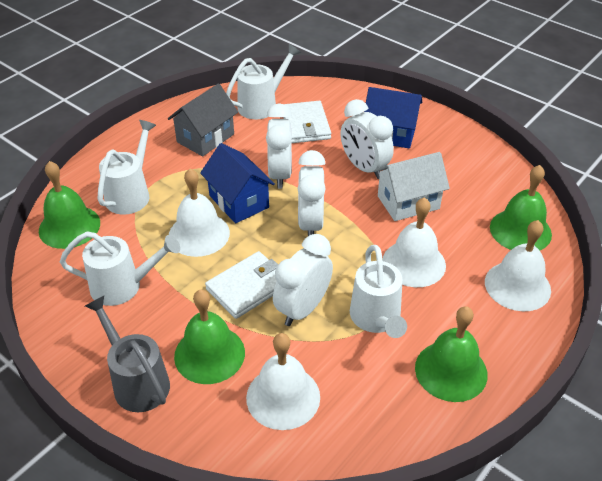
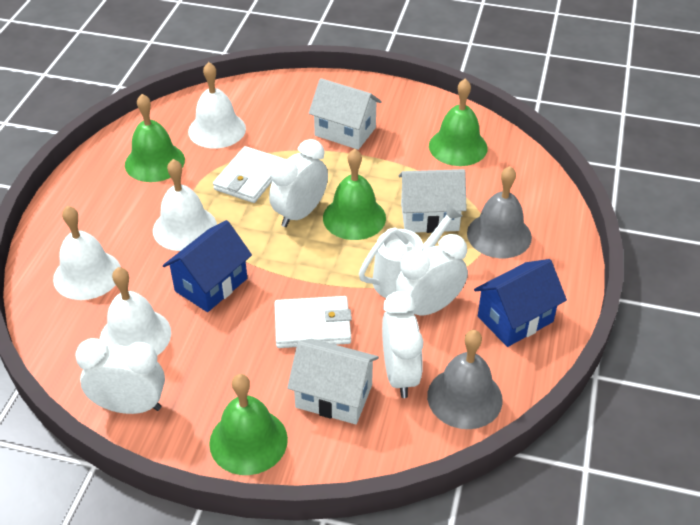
grey bell: none = 0 -> [427,330,503,429] [467,166,532,258] = 2
grey house: [168,83,238,156] = 1 -> none = 0
grey watering can: [85,296,170,412] = 1 -> none = 0
white house: [375,152,450,221] = 1 -> [287,339,379,424] [308,78,382,150] [399,169,467,233] = 3
white watering can: [60,231,180,306] [98,120,156,215] [226,44,301,119] [350,245,407,338] = 4 -> [359,203,462,298] = 1

